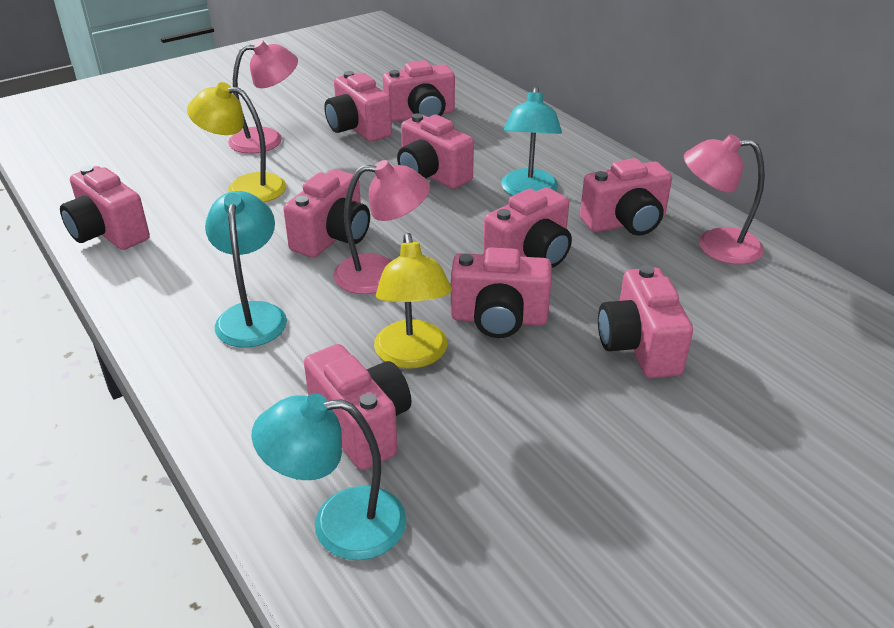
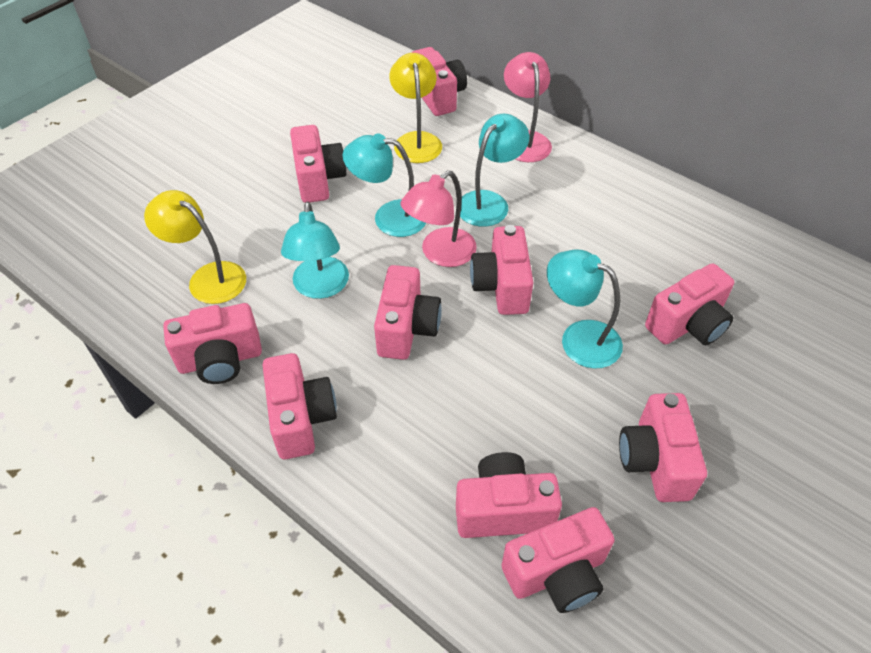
pink lamp: [228,40,298,154] [333,160,430,294] [684,134,765,265] = 3 -> [401,171,477,267] [504,52,552,162] = 2
turquoise lamp: [205,191,287,348] [252,393,407,560] [501,86,562,196] = 3 -> [281,202,349,299] [343,133,426,237] [460,114,529,227] [547,249,623,369] = 4

